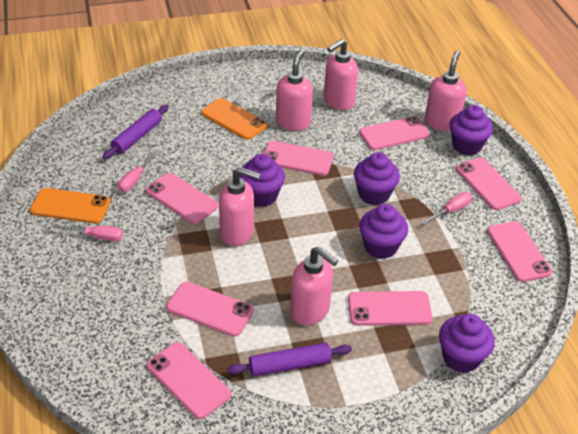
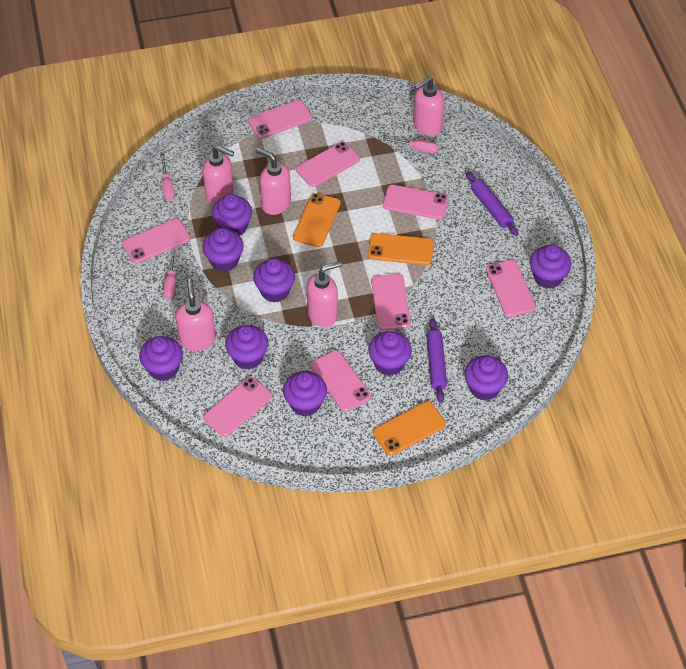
orange phone: [30,188,110,224] [201,98,268,140] = 2 -> [293,193,341,247] [368,233,434,265] [373,401,446,456] = 3
purple cupcake: [239,154,285,207] [354,152,400,205] [359,204,408,259] [439,314,495,373] [450,105,493,155] = 5 -> [139,336,183,381] [202,228,244,272] [212,194,252,236] [225,325,268,370] [253,258,295,303] [283,371,327,417] [368,331,412,376] [464,355,508,401] [530,244,571,289] = 9

